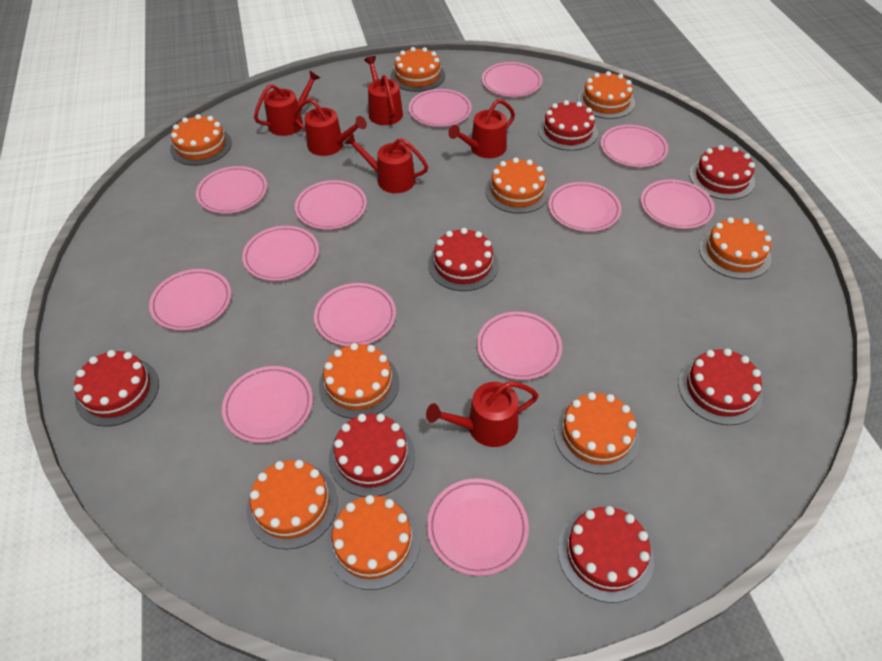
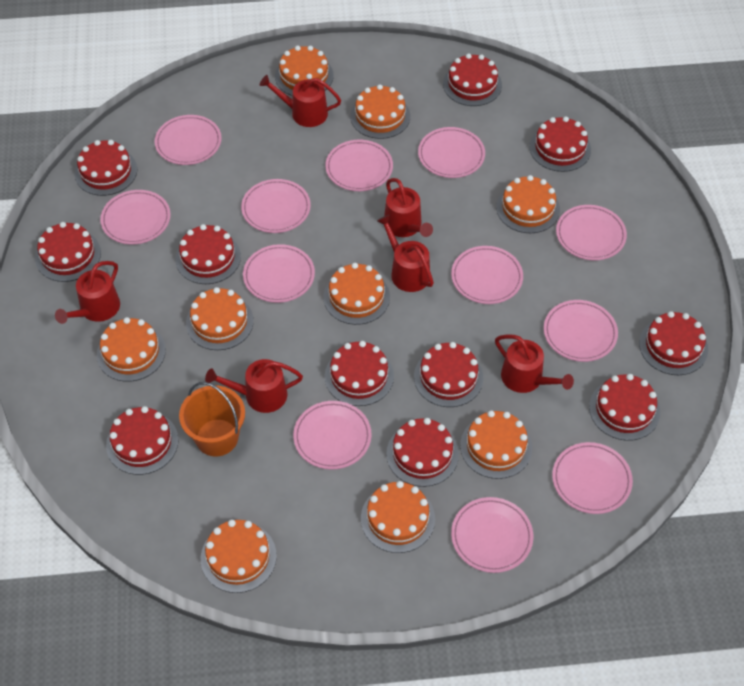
orange bucket: none = 0 -> [179,382,245,456] = 1
pink plate: [149,269,231,331] [196,166,267,214] [222,366,313,443] [242,226,319,281] [295,180,367,230] [314,283,396,346] [409,89,472,127] [427,479,529,576] [477,312,562,380] [482,62,542,97] [548,182,621,232] [601,125,668,167] [641,179,715,229] = 13 -> [100,190,171,245] [154,115,222,165] [241,179,311,233] [243,244,315,303] [293,401,372,470] [325,140,393,191] [418,127,485,178] [451,246,523,304] [451,497,533,573] [544,300,618,362] [552,442,633,514] [556,205,627,260] = 12
red cake: [74,350,159,427] [329,414,415,497] [428,228,499,291] [538,100,598,151] [558,506,654,603] [678,348,762,425] [689,145,755,200] = 7 -> [35,222,101,282] [75,140,137,196] [106,406,179,475] [175,224,241,284] [325,341,394,406] [386,418,459,487] [414,342,483,407] [443,53,502,106] [530,116,591,172] [589,374,660,441] [639,311,708,375] = 11

